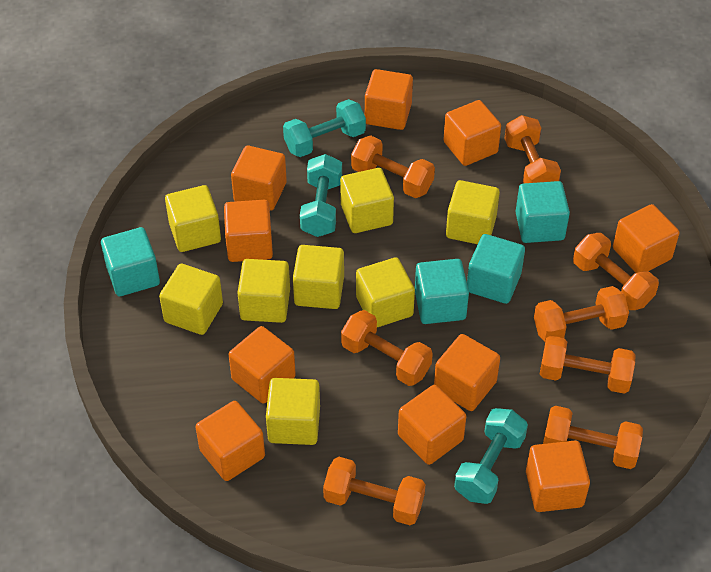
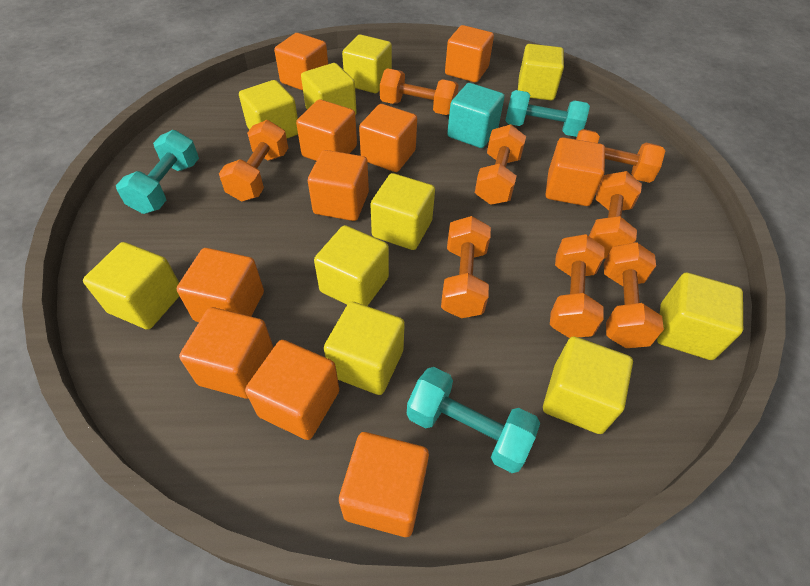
turquoise cube: [101,227,160,296] [415,259,469,324] [467,234,525,304] [516,181,570,243] = 4 -> [447,83,505,148] = 1
yellow cube: [159,264,223,335] [165,185,221,252] [238,259,290,323] [266,378,320,445] [293,245,344,309] [340,168,394,233] [356,257,415,327] [446,180,500,244] = 8 -> [83,242,179,330] [239,80,298,138] [301,63,357,115] [314,225,389,306] [324,302,405,395] [342,35,392,93] [370,173,435,250] [518,44,564,100] [543,336,633,434] [657,273,743,360] = 10

